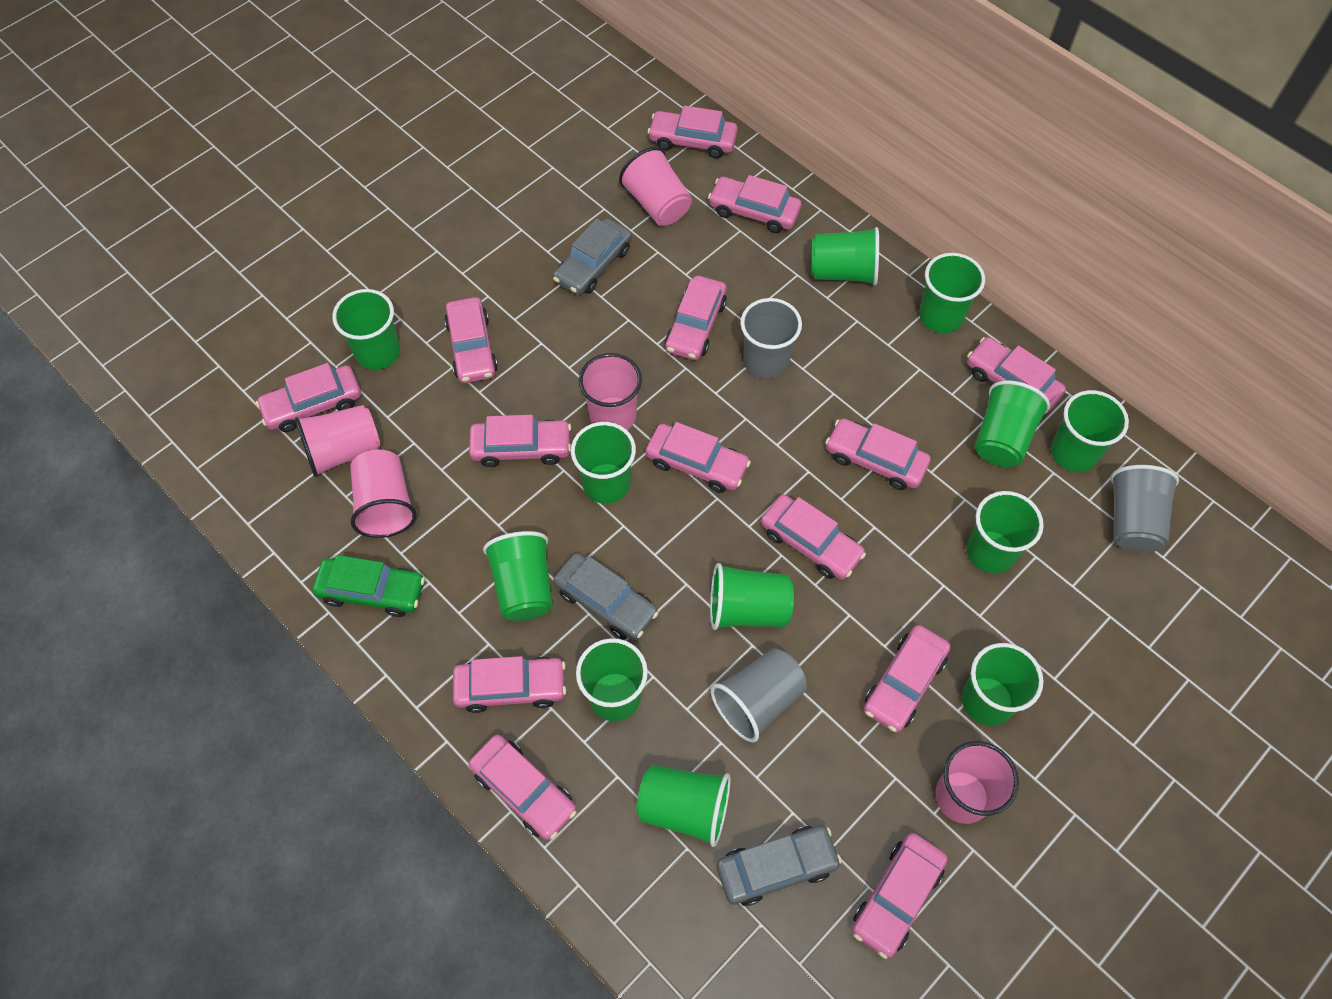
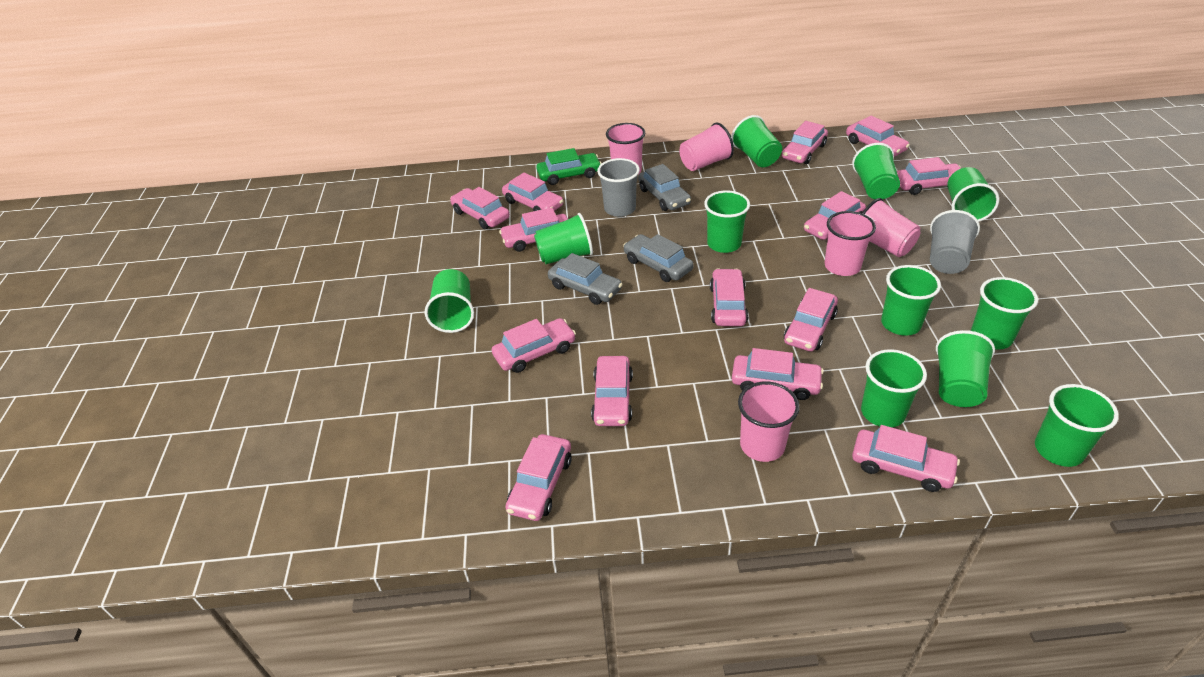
green cup: [332,289,400,370] [483,531,553,621] [571,422,636,504] [576,638,648,721] [637,765,731,847] [710,563,794,630] [812,227,879,285] [919,253,985,333] [962,643,1043,726] [967,491,1044,573] [975,381,1050,467] [1051,390,1129,472] = 12 -> [425,269,474,333] [534,213,593,264] [704,190,750,253] [731,115,782,167] [852,143,900,199] [861,349,927,427] [881,265,941,336] [936,330,995,407] [947,167,999,222] [971,277,1038,349] [1035,384,1119,467] = 11
grey cup: [711,648,807,742] [740,298,802,379] [1110,465,1179,553] = 3 -> [597,158,640,217] [930,210,980,274] = 2

